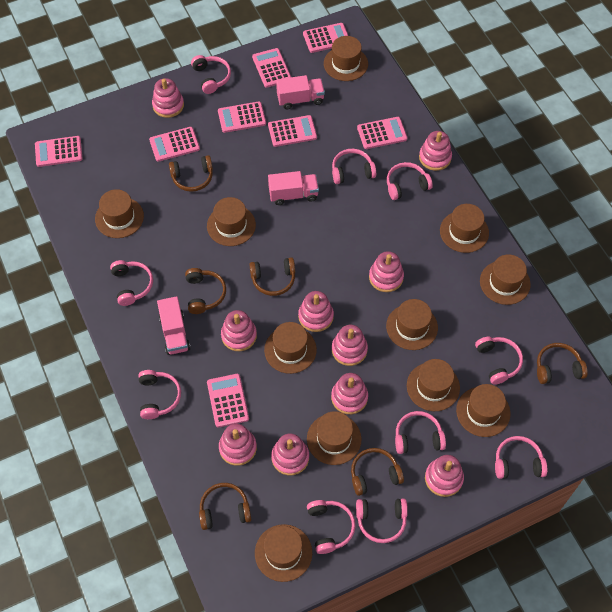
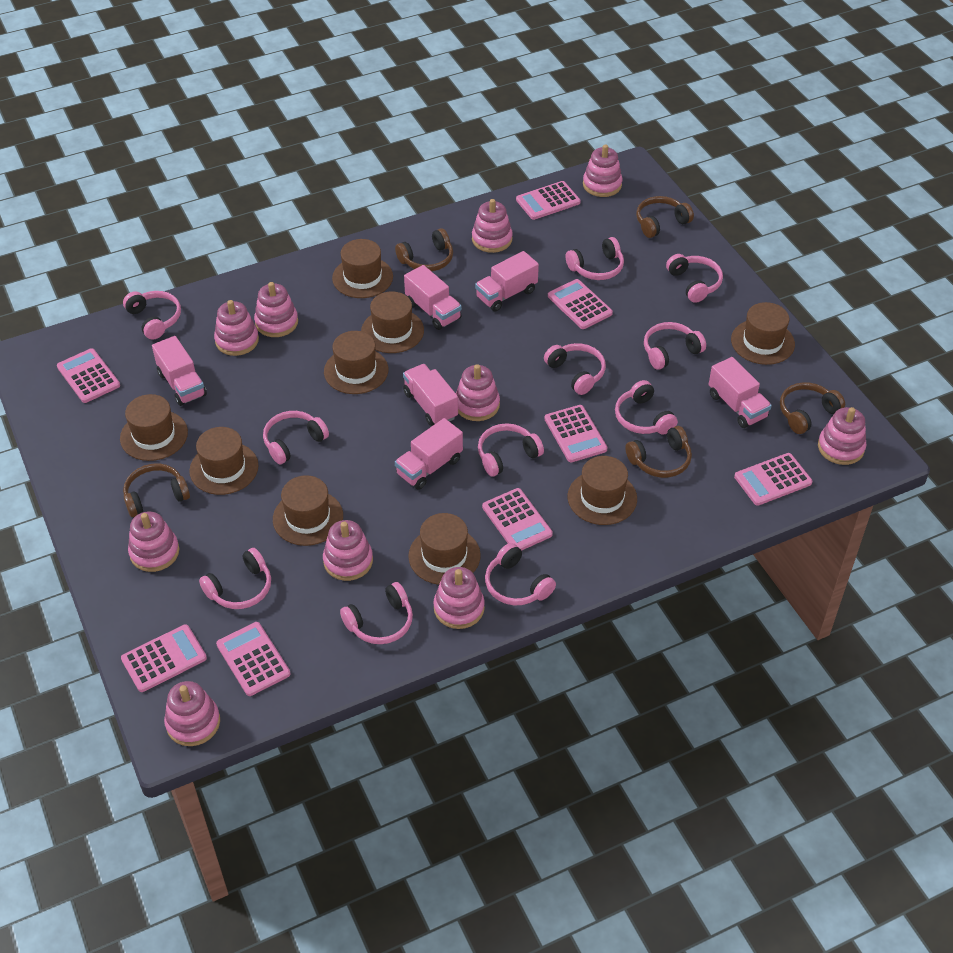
brown hat: [95,189,144,238] [207,197,256,246] [255,524,312,582] [264,322,317,374] [307,411,361,465] [324,36,368,81] [386,299,438,350] [407,359,460,411] [440,204,489,253] [456,384,510,437] [480,254,531,305] = 11 -> [120,394,188,461] [189,427,259,495] [273,475,343,546] [324,331,388,394] [332,239,393,298] [361,292,424,353] [408,513,481,585] [568,456,637,525] [731,302,795,365] = 9
brown headphones: [169,155,213,192] [185,268,226,314] [199,483,251,530] [249,257,295,296] [351,448,404,496] [537,343,588,384] = 6 -> [123,463,190,517] [395,228,453,271] [625,426,692,478] [636,196,694,238] [780,382,845,434] = 5
pink headphones: [110,260,153,306] [138,370,181,419] [191,55,231,94] [307,500,356,554] [332,149,376,184] [356,499,408,543] [387,162,433,200] [395,411,446,454] [475,336,523,385] [495,436,547,479] = 10 -> [123,291,181,340] [199,548,271,609] [263,411,329,464] [340,582,413,644] [478,423,544,477] [485,543,556,605] [544,343,606,395] [566,237,624,280] [615,380,678,434] [644,322,706,370] [666,254,723,303] = 11
pink truck: [157,296,190,355] [268,171,319,205] [276,75,325,109] = 3 -> [152,336,207,406] [395,418,463,490] [403,364,458,426] [404,265,462,330] [475,251,539,312] [709,357,772,428] = 6

